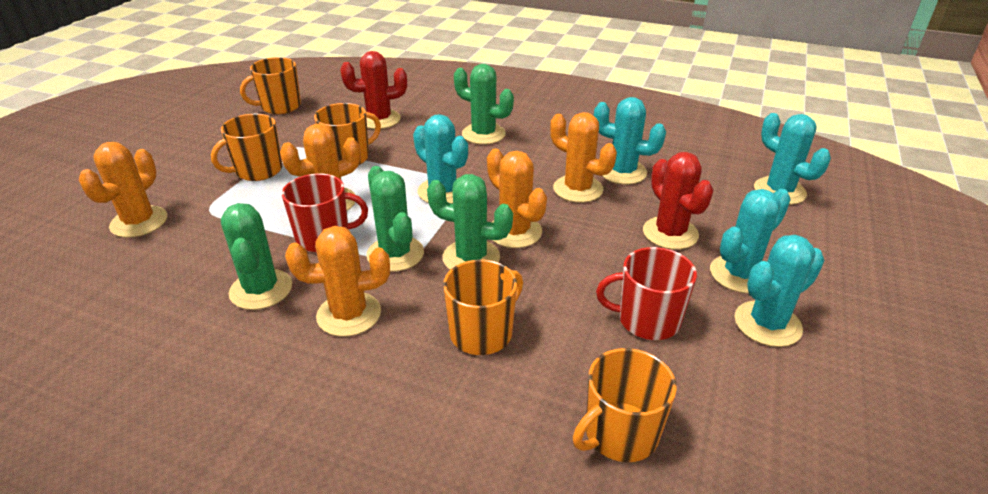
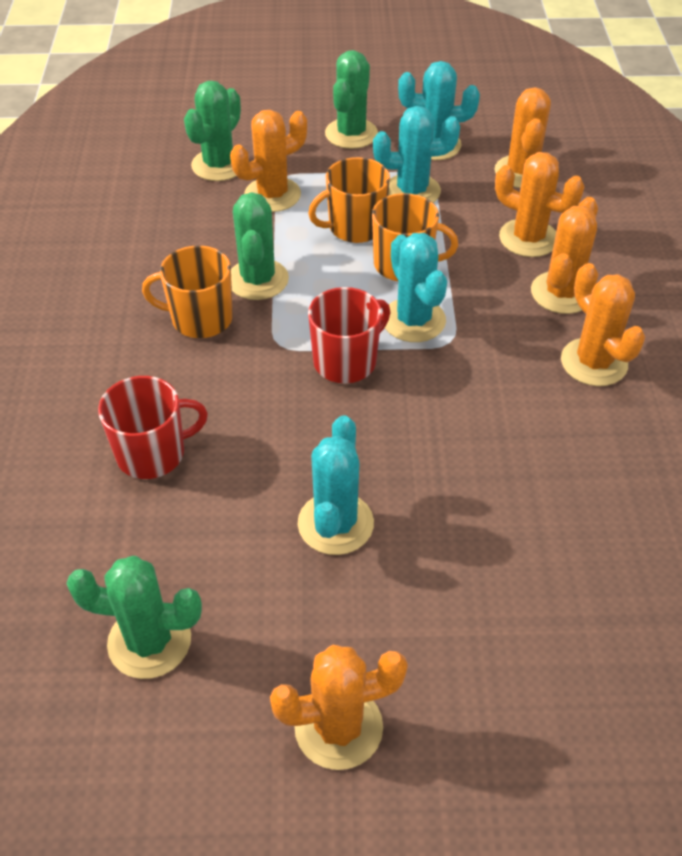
orange cactus: [79,142,167,238] [280,124,361,210] [285,226,390,337] [487,149,547,248] [550,112,617,203] = 5 -> [230,110,307,212] [270,644,408,770] [494,87,551,188] [495,152,584,257] [531,197,598,314] [561,263,645,386] = 6
orange mug: [211,114,283,181] [240,57,301,114] [314,103,381,165] [443,260,523,355] [573,348,677,462] = 5 -> [142,246,233,338] [308,157,390,243] [372,193,458,281] = 3
red cactus: [341,51,407,129] [643,152,713,249] = 2 -> none = 0
turquoise cactus: [413,114,468,204] [594,97,666,184] [710,189,791,293] [734,235,825,347] [754,113,831,205] = 5 -> [297,415,374,555] [373,106,460,203] [385,233,447,342] [398,61,480,160] = 4

